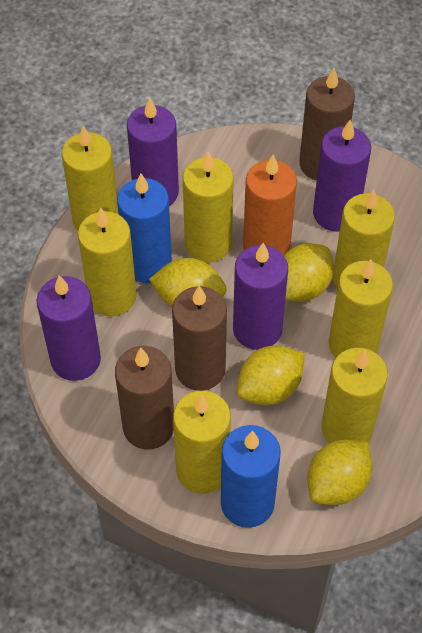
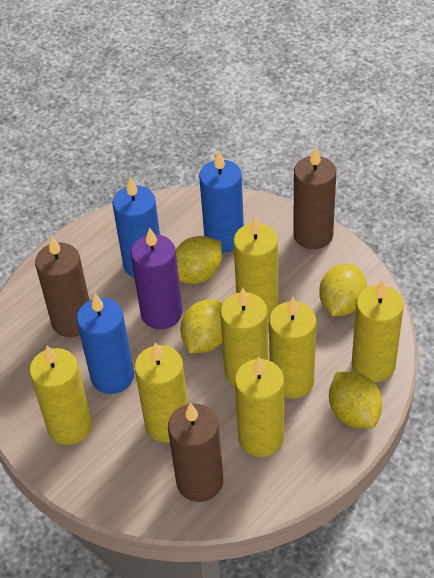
blue candle: [117,173,172,283] [221,425,281,528] = 2 -> [76,294,134,394] [113,177,160,278] [199,151,244,253] = 3
orange candle: [243,155,297,255] = 1 -> none = 0
purple candle: [37,275,101,381] [127,97,179,206] [233,243,288,350] [313,120,371,232] = 4 -> [131,227,183,329] = 1

